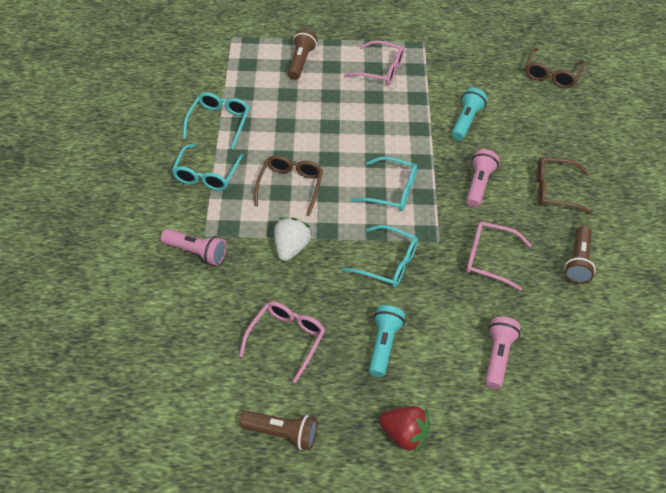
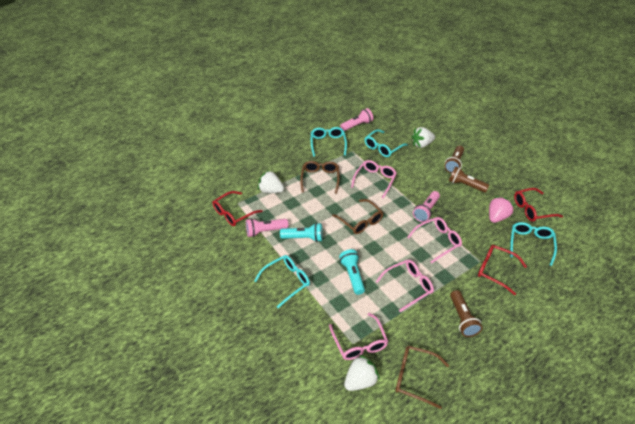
pink glasses: [239,301,325,383] [344,40,404,85] [466,222,531,291] = 3 -> [329,313,388,360] [351,160,397,199] [376,260,434,312] [407,217,462,263] = 4
pink strawberry: none = 0 -> [489,196,515,223] = 1
red glasses: none = 0 -> [213,191,263,226] [478,245,527,295] [514,188,563,222] = 3
red strawberry: [379,406,430,454] = 1 -> none = 0
white strawberry: [274,217,312,261] = 1 -> [258,170,284,193] [344,355,380,391] [411,127,435,148] = 3

